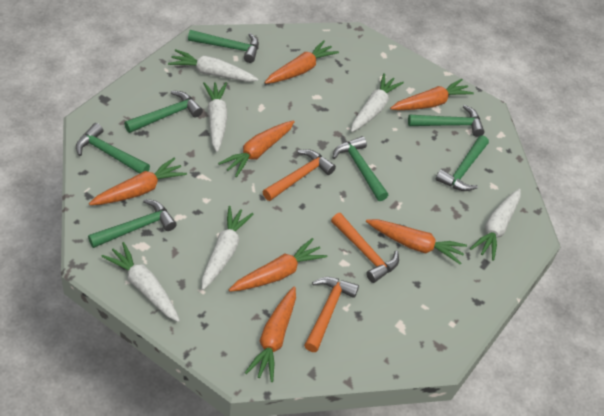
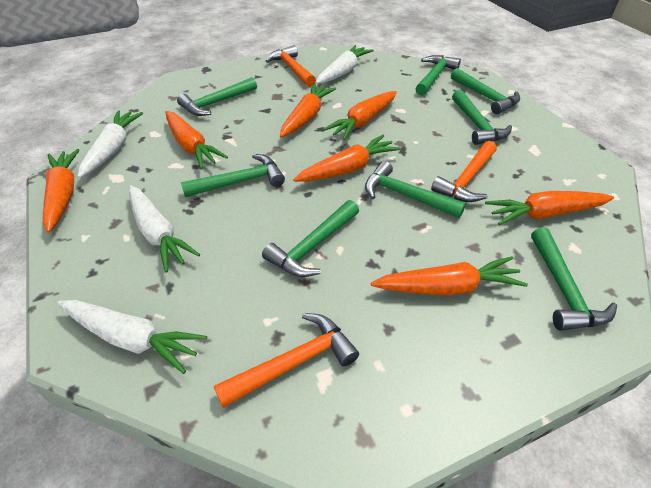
green hammer: [76,123,150,174] [88,199,177,248] [124,91,203,133] [188,30,259,63] [332,136,388,201] [408,105,484,137] [436,135,489,191] = 7 -> [177,77,257,116] [181,154,285,197] [262,200,359,277] [365,161,466,218] [416,55,461,96] [451,68,520,114] [452,90,512,145] [531,227,617,331] = 8
white carrot: [101,242,180,322] [168,49,258,82] [202,206,253,290] [203,82,228,152] [351,73,404,132] [470,188,521,261] = 6 -> [57,300,207,374] [78,111,143,178] [129,185,200,272] [316,45,374,84] = 4

